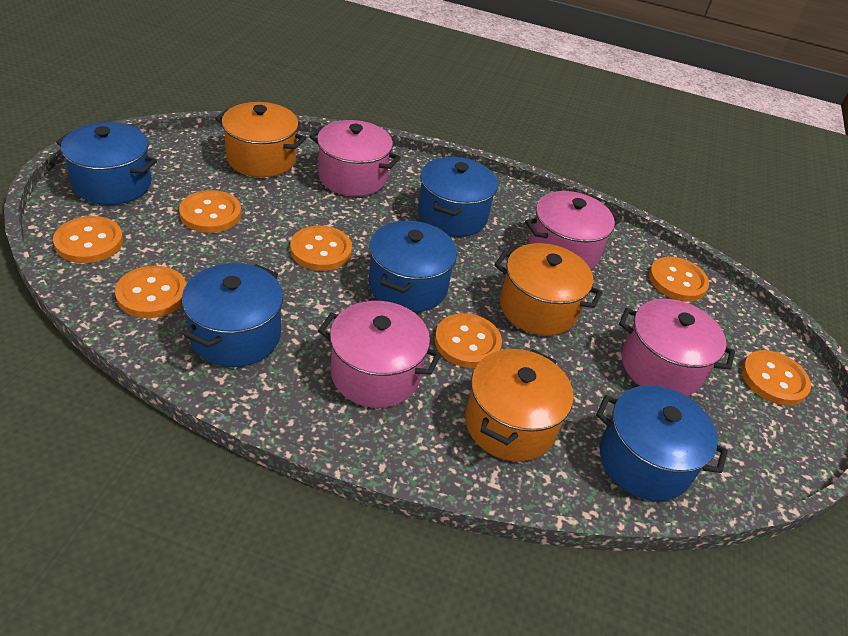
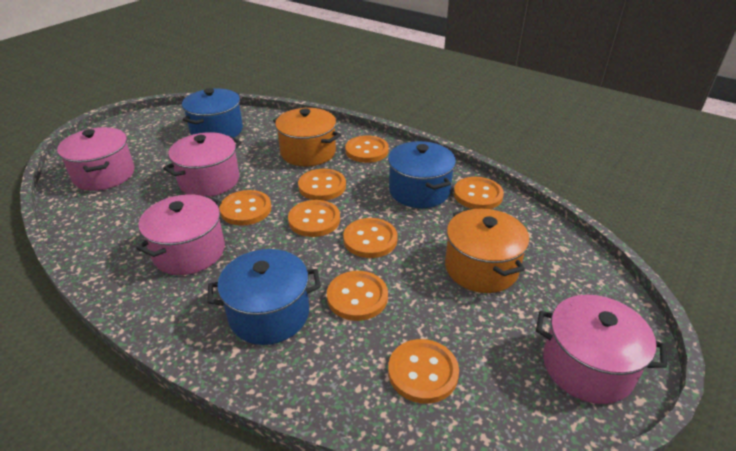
blue pot: [56,122,157,205] [182,263,283,367] [368,221,457,313] [418,157,498,237] [596,385,728,501] = 5 -> [182,88,243,138] [207,249,321,345] [388,141,456,208] = 3
orange button: [53,216,123,263] [115,266,186,318] [179,190,241,233] [290,225,352,271] [435,313,502,368] [649,257,709,301] [742,350,811,406] = 7 -> [219,190,271,226] [288,200,340,237] [298,169,346,201] [327,271,388,321] [343,218,398,258] [345,136,389,163] [388,339,459,404] [454,177,504,209] = 8
orange pot: [215,102,306,178] [465,349,574,461] [494,243,603,336] = 3 -> [273,108,341,167] [445,208,530,293] = 2

